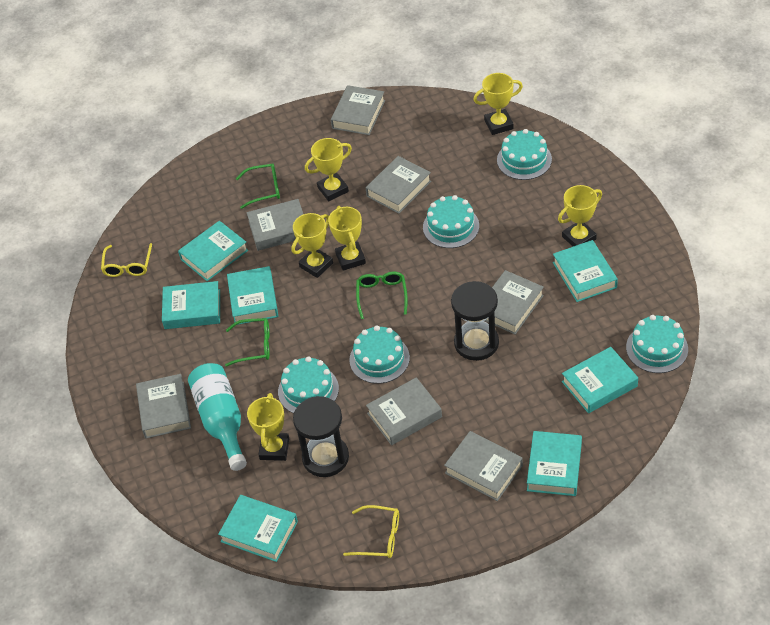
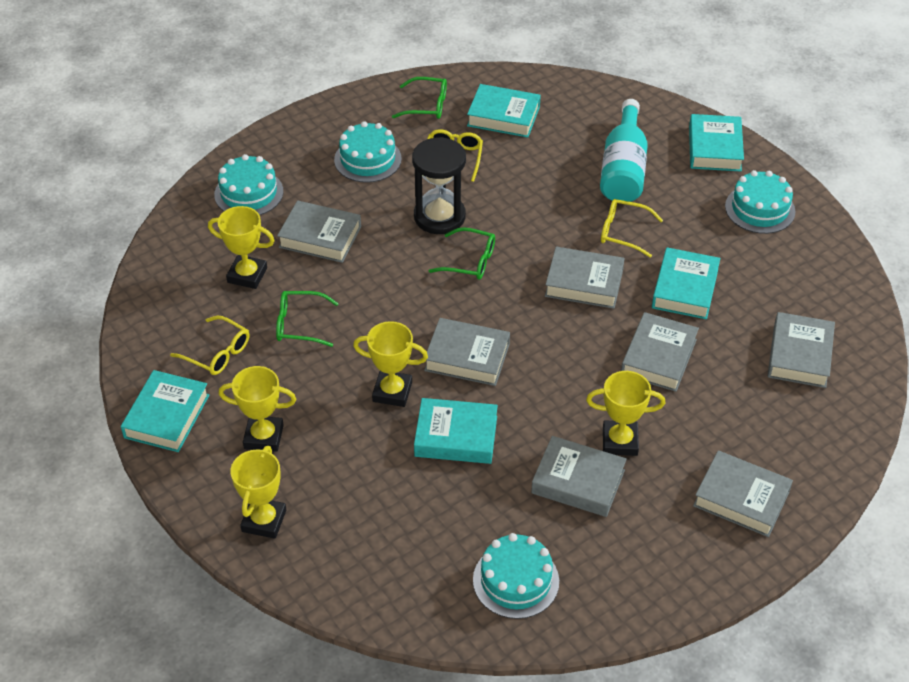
black hourglass: [293,396,349,477] [451,281,499,361] = 2 -> [412,137,466,234] = 1
turquoise book: [162,281,220,329] [178,221,248,281] [218,495,298,562] [227,266,278,325] [527,431,582,496] [553,240,618,302] [562,347,638,413] = 7 -> [121,370,209,452] [414,398,498,464] [467,84,541,138] [652,247,720,319] [689,114,744,172] = 5
turquoise cake: [278,356,339,413] [349,325,410,384] [423,195,479,248] [497,129,552,180] [626,315,688,373] = 5 -> [214,154,283,215] [334,121,402,183] [473,533,559,619] [725,170,796,234] = 4
yellow glasses: [101,243,152,277] [343,505,399,558] = 2 -> [170,316,249,375] [427,129,483,182] [601,199,663,258] = 3
yellow trophy: [247,393,289,461] [291,213,333,278] [305,138,352,201] [328,206,366,271] [473,73,523,135] [558,185,602,246] = 6 -> [208,206,275,289] [219,366,296,452] [230,446,286,539] [353,321,428,407] [586,371,665,456] = 5

